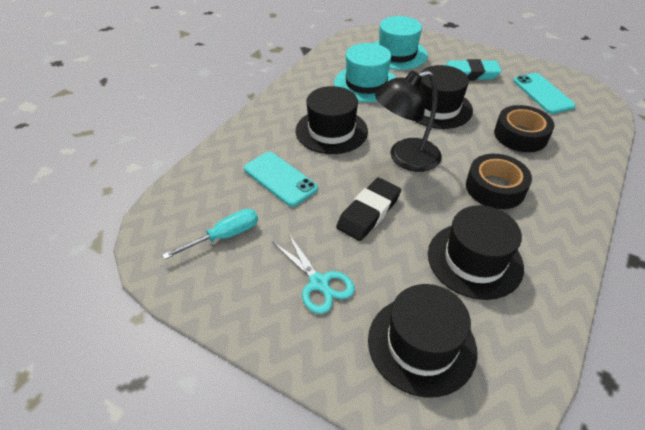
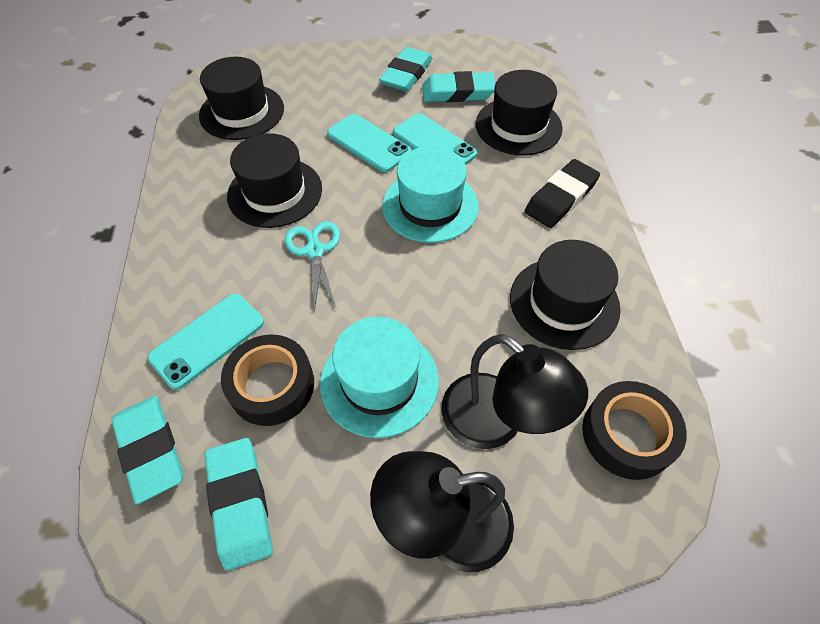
black lamp: [375,70,442,172] = 1 -> [370,451,514,573] [441,334,588,449] = 2
turquoise eraser: [445,59,502,81] = 1 -> [111,396,183,504] [204,438,273,570] [379,47,433,91] [422,71,495,102] = 4
turquoise phone: [244,152,318,207] [513,73,576,114] = 2 -> [147,294,264,390] [327,114,411,172] [393,113,477,165] = 3
turquoise screwdriver: [162,209,258,259] = 1 -> none = 0

